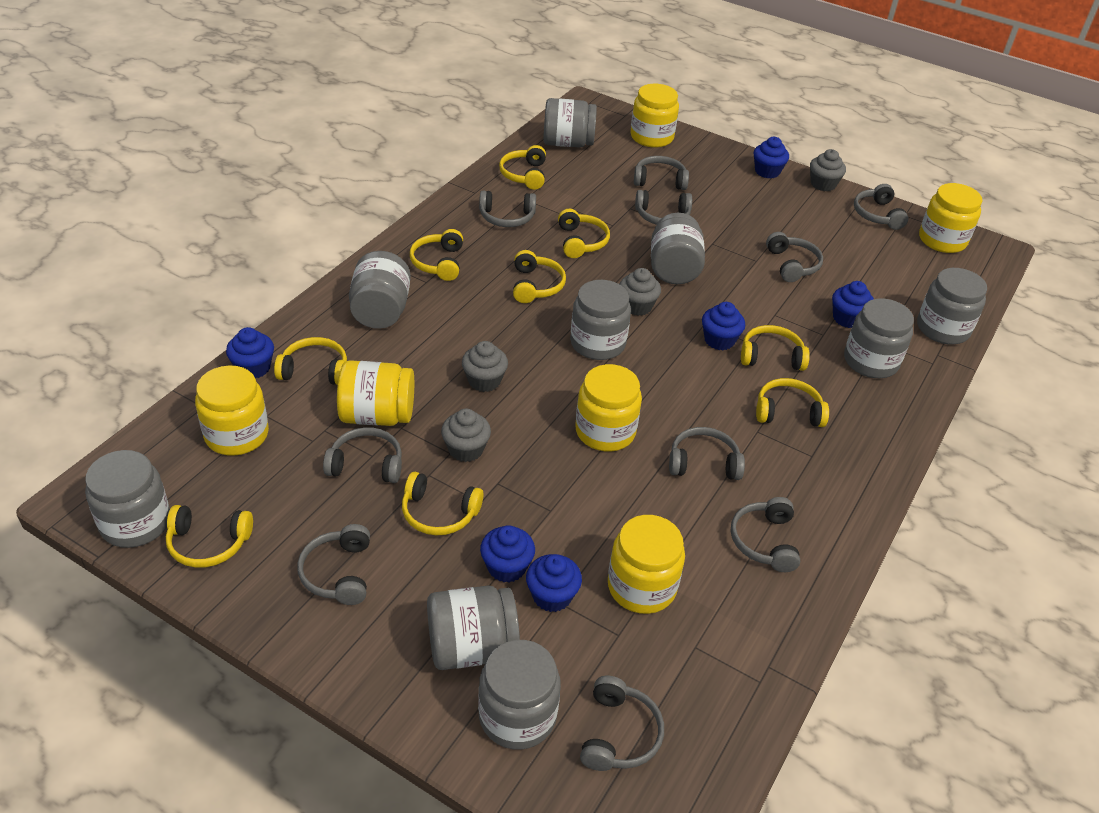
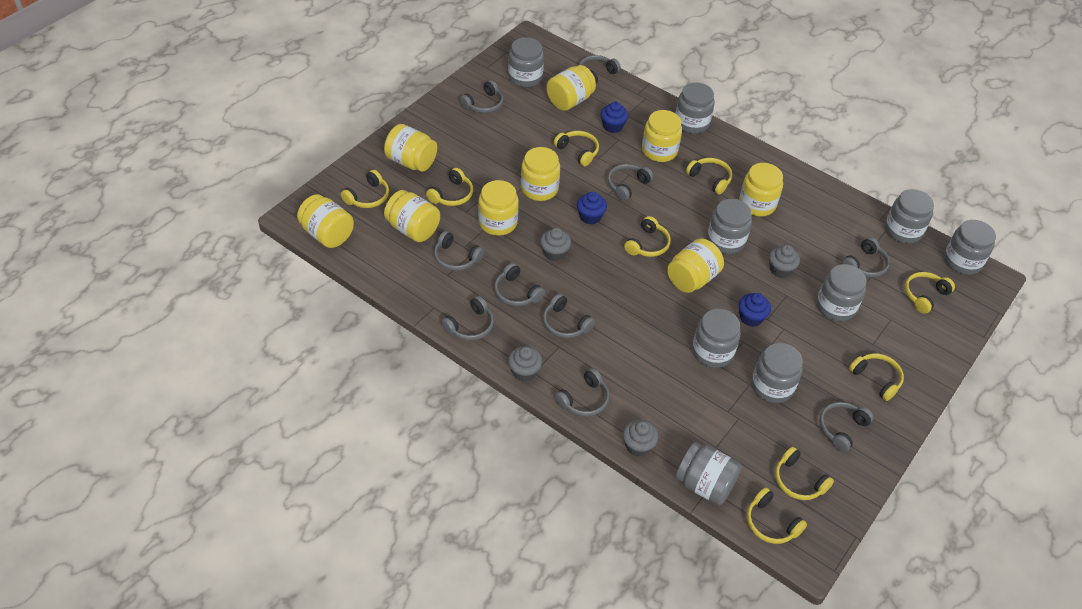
blue cupcake: [226,327,274,379] [480,525,535,583] [526,554,582,612] [702,302,745,350] [754,137,789,179] [832,281,874,328] = 6 -> [577,192,607,225] [601,102,628,133] [739,293,771,327] = 3
yellow jar: [195,366,269,456] [337,360,414,426] [575,364,642,451] [608,515,685,614] [630,84,679,148] [919,183,982,253] = 6 -> [297,194,354,248] [384,124,437,172] [384,190,440,242] [478,180,519,236] [521,147,560,201] [546,65,596,111] [642,110,682,162] [667,238,724,293] [739,163,783,216] = 9

